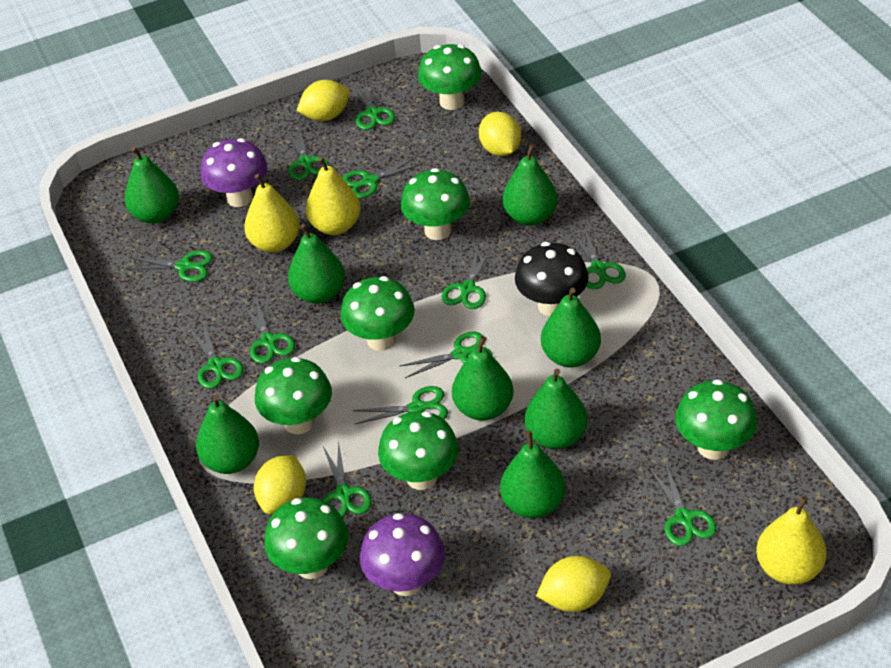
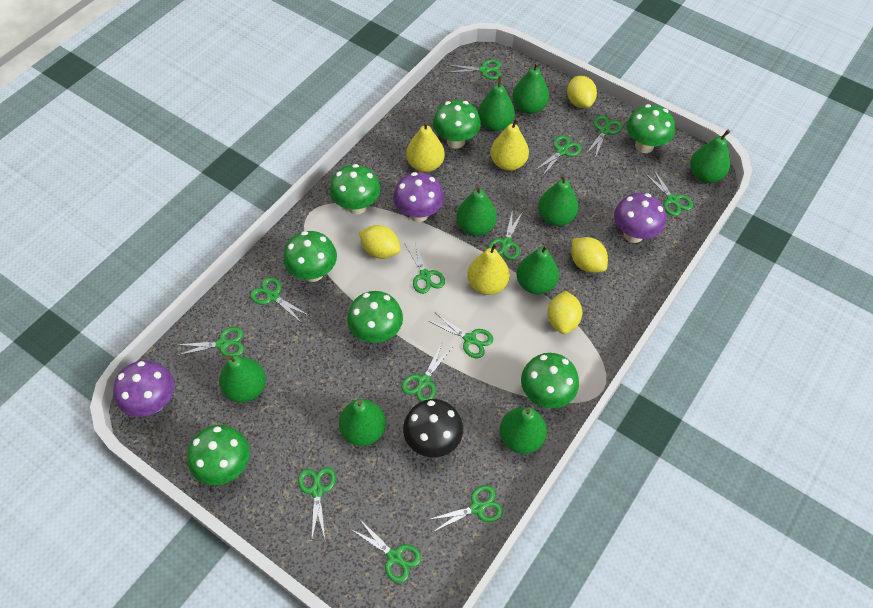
green pear: [125,147,179,224] [196,395,259,474] [288,224,345,304] [452,336,514,421] [500,430,565,518] [503,144,558,226] [525,369,588,449] [541,288,601,368] = 8 -> [219,355,266,403] [339,399,386,446] [456,185,497,236] [478,76,515,131] [500,407,547,454] [512,62,549,114] [517,245,559,294] [538,174,579,226] [690,130,730,183] = 9
green scissors: [126,250,213,282] [189,323,243,389] [243,298,295,364] [287,127,329,180] [323,440,372,517] [343,156,422,198] [352,386,448,424] [353,82,395,130] [400,332,493,378] [442,246,492,309] [570,227,626,289] [649,462,716,546] = 12 -> [175,327,244,356] [250,277,310,323] [298,467,336,538] [351,520,421,583] [402,343,452,402] [404,239,445,294] [428,313,494,358] [428,485,503,532] [447,59,501,80] [488,209,522,260] [534,135,582,177] [586,115,622,158] [645,169,693,216] = 13
purple mushroom: [200,138,267,207] [360,513,445,596] = 2 -> [113,360,174,417] [393,172,444,222] [614,193,666,243] = 3

